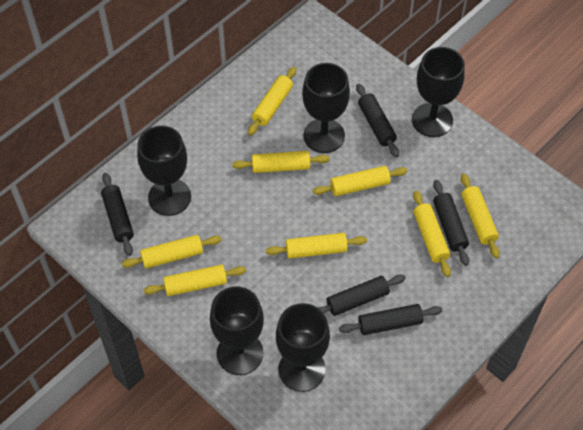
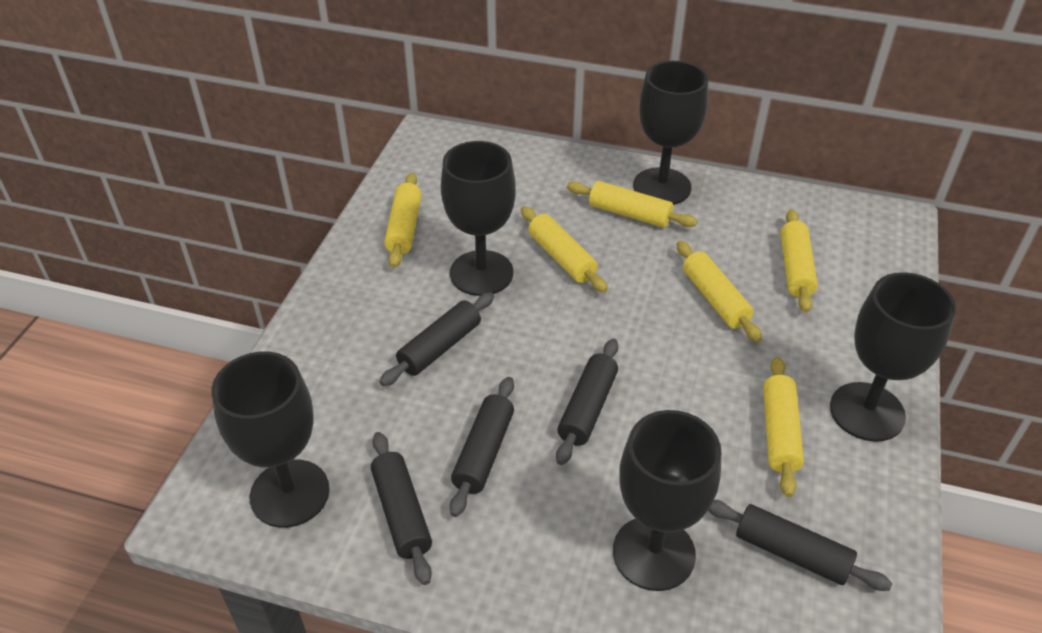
yellow rolling pin: [121,235,221,269] [144,264,246,296] [232,151,329,173] [248,67,296,135] [266,233,367,259] [313,166,408,196] [413,191,451,277] [461,174,500,259] = 8 -> [384,173,421,268] [521,206,608,293] [567,181,697,227] [677,241,762,342] [763,357,804,497] [780,210,818,313] = 6

